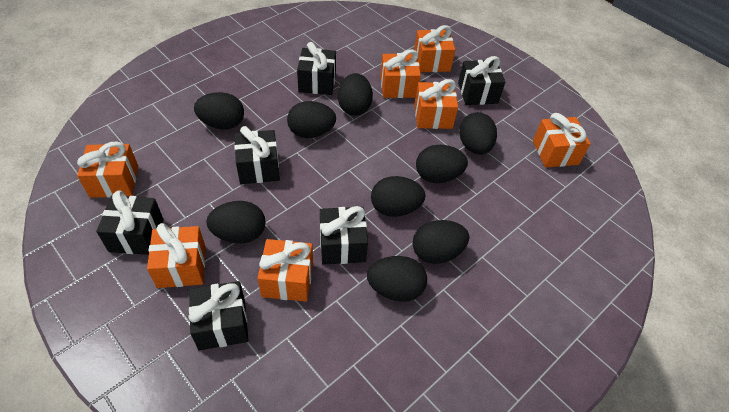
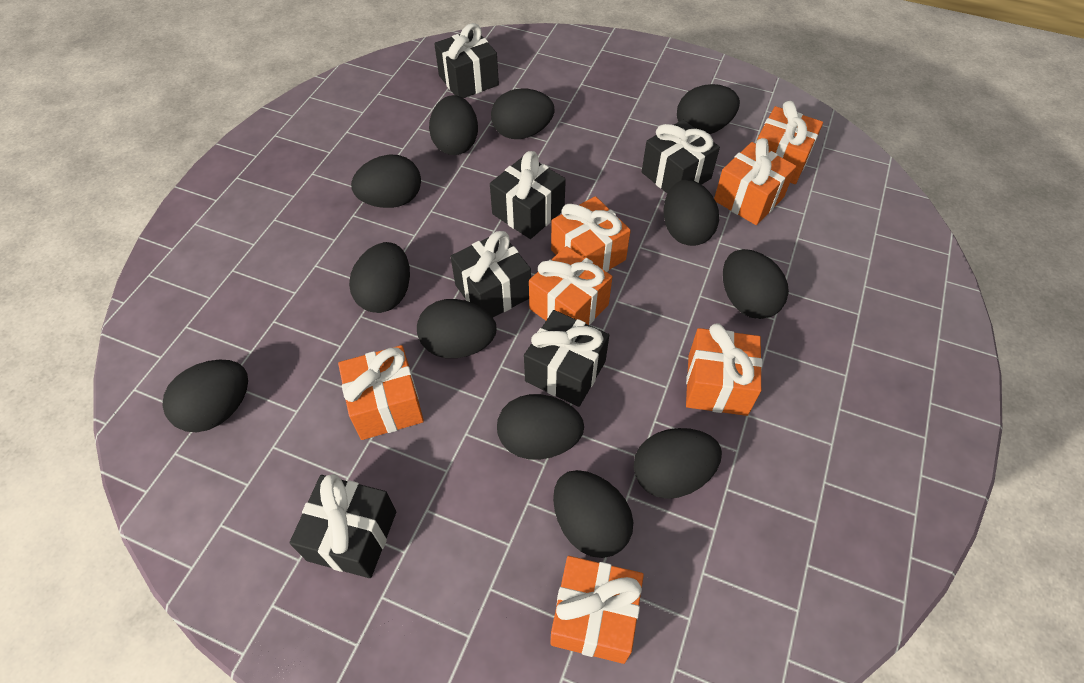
black egg: [194,92,244,130] [206,201,266,243] [287,101,336,138] [338,73,373,116] [367,256,427,302] [371,176,426,217] [413,220,469,264] [416,145,468,183] [459,112,497,155] = 9 -> [162,360,248,432] [349,242,410,313] [351,155,421,208] [417,299,497,358] [429,95,478,155] [491,89,554,139] [497,394,584,460] [553,470,633,558] [634,428,722,499] [663,180,719,246] [677,84,740,134] [723,249,789,319] = 12

